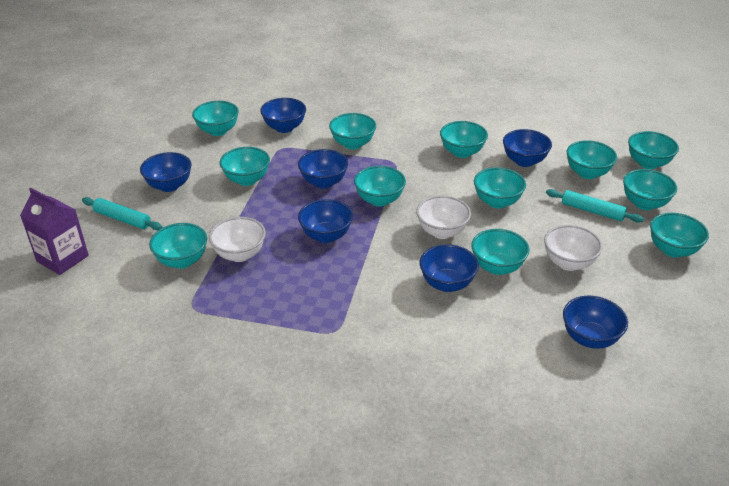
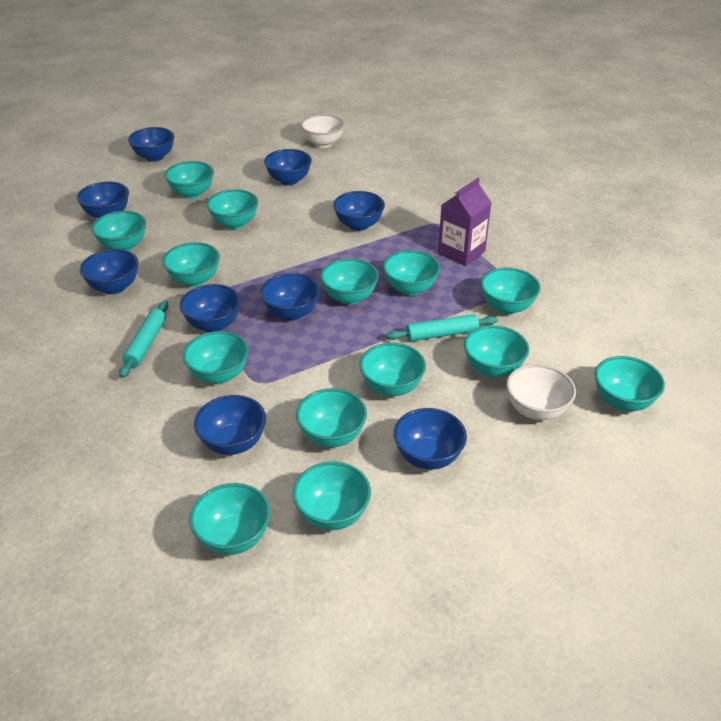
blue bowl: [140,152,192,192] [260,98,306,133] [298,149,348,189] [298,199,353,243] [420,244,479,292] [503,129,552,167] [563,296,628,349] = 7 -> [77,182,129,218] [80,249,139,294] [128,127,174,162] [179,284,241,332] [194,395,266,455] [260,273,320,320] [264,149,312,185] [333,191,385,231] [394,408,467,470] = 9
turquoise bowl: [149,223,207,269] [192,101,239,136] [220,147,270,186] [329,113,376,149] [354,166,406,207] [440,121,488,158] [471,229,530,275] [474,167,526,208] [566,140,617,179] [623,169,677,210] [628,131,679,169] [650,213,709,258] = 12 -> [91,211,146,251] [162,242,220,287] [165,161,214,199] [183,331,249,384] [189,483,271,555] [206,189,258,229] [293,462,371,530] [296,388,367,447] [320,258,379,305] [359,343,426,396] [383,250,441,295] [464,325,529,377] [481,268,541,314] [595,356,665,411] = 14
white bowl: [209,217,266,262] [416,195,471,239] [544,225,603,271] = 3 -> [301,114,345,148] [506,364,576,420] = 2

